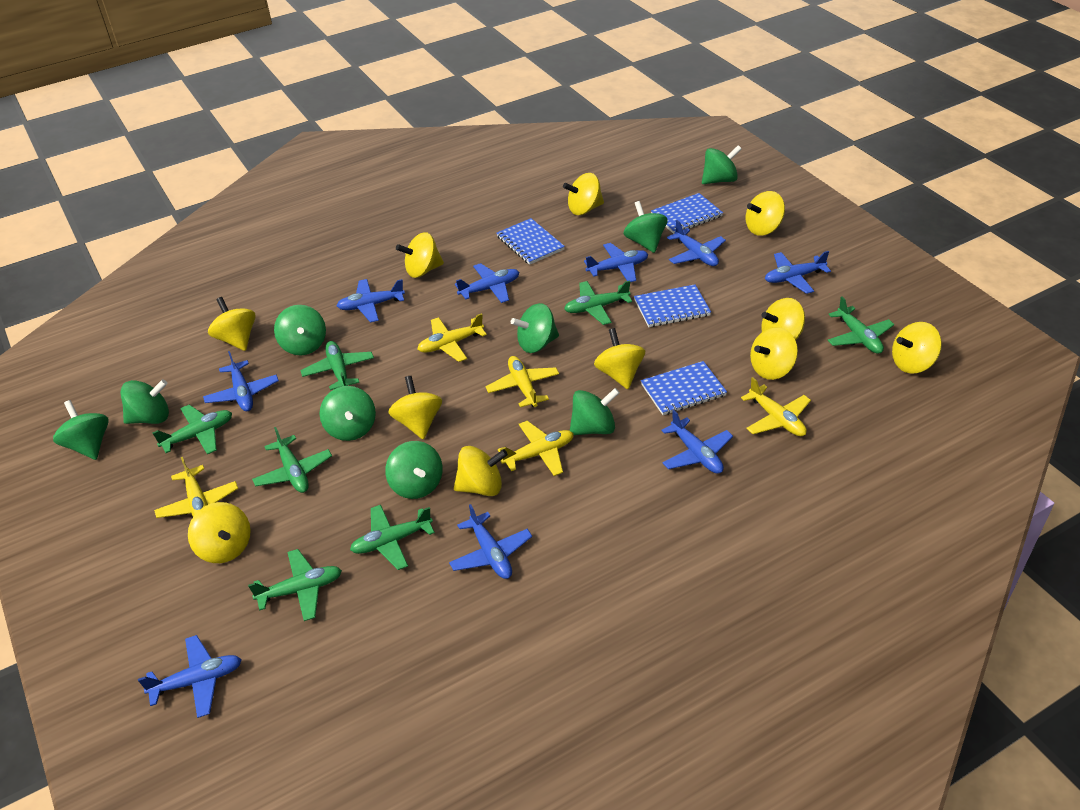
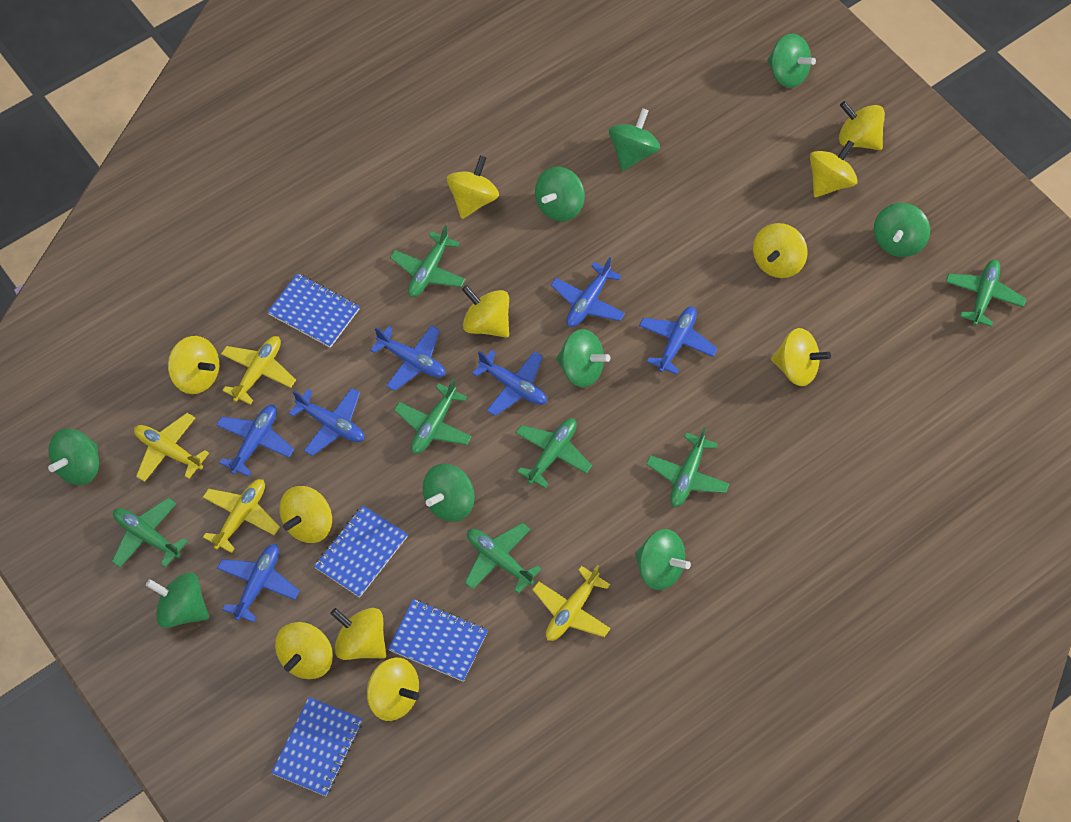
blue plane: [138,635,242,718] [203,351,279,411] [337,279,405,322] [449,504,532,579] [455,263,519,303] [584,243,648,282] [661,410,733,474] [667,220,726,266] [765,251,831,294] = 9 -> [216,405,294,477] [217,544,300,623] [289,388,365,456] [370,325,446,391] [472,350,547,416] [551,257,625,327] [639,307,718,374] = 7
yellow plane: [154,457,238,518] [417,313,487,362] [485,356,559,407] [498,421,574,476] [741,377,811,436] = 5 -> [134,413,209,482] [203,479,280,553] [221,336,296,405] [532,565,611,641] = 4

